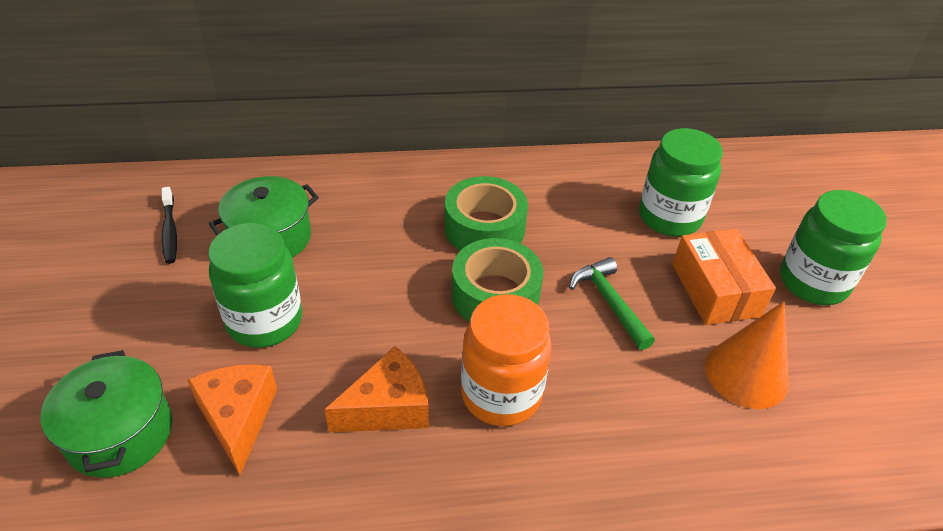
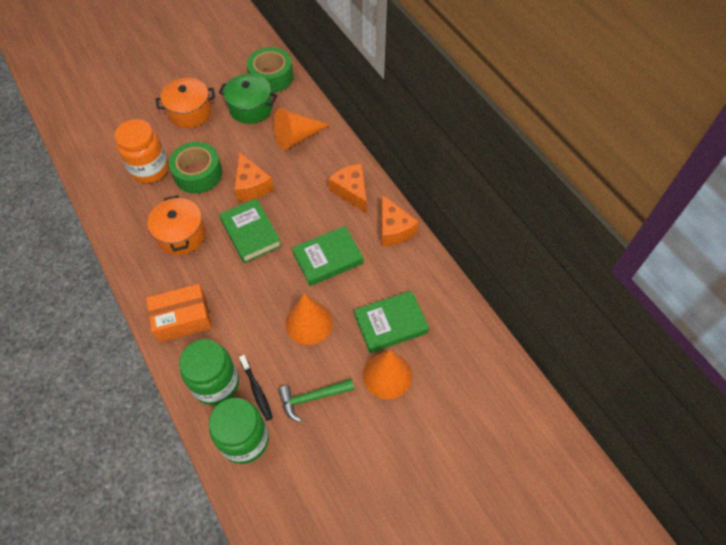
green book: none = 0 -> [219,198,282,263] [292,226,364,286] [354,290,429,353] = 3
green jar: [208,223,302,348] [639,128,723,237] [780,190,887,305] = 3 -> [179,339,239,406] [209,398,269,464] = 2
green pot: [41,350,172,478] [209,176,319,258] = 2 -> [219,74,277,124] = 1
orange cheese: [187,364,277,475] [324,346,429,432] = 2 -> [234,152,274,201] [328,163,367,213] [381,195,419,246] = 3
orange cone: [705,301,789,409] = 1 -> [274,108,330,150] [285,294,333,345] [363,350,412,399] = 3
orange pot: none = 0 -> [148,195,206,255] [156,78,215,128] = 2

